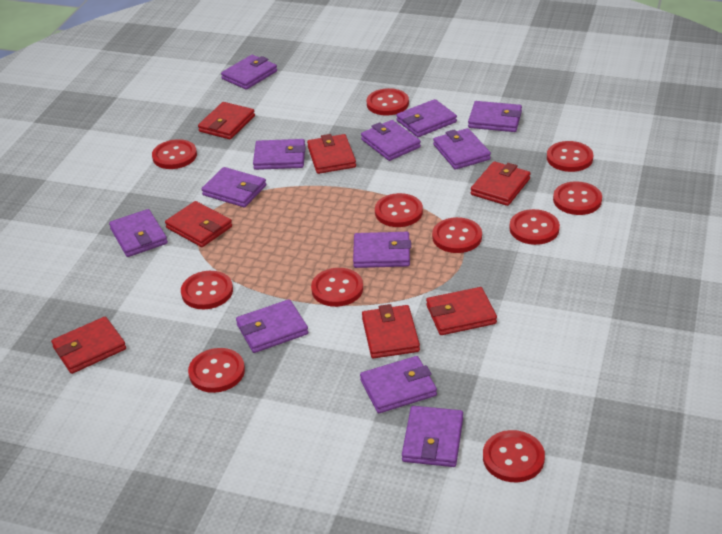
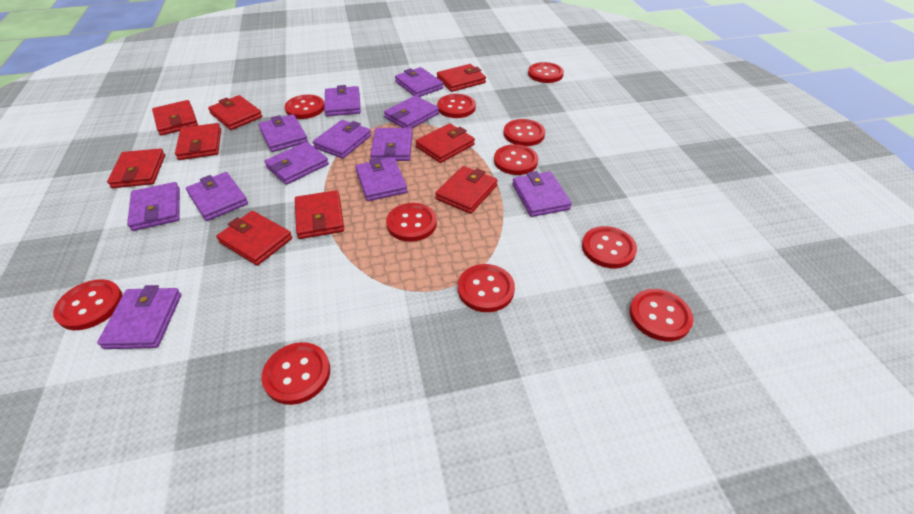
red wallet: [51,317,126,374] [165,201,232,247] [198,102,255,139] [307,134,356,174] [362,304,420,358] [426,287,497,335] [471,161,531,206] = 7 -> [107,148,165,188] [152,100,198,135] [175,123,221,160] [208,95,262,130] [216,211,292,265] [295,190,344,239] [416,123,475,163] [435,166,498,214] [437,64,486,92] = 9

